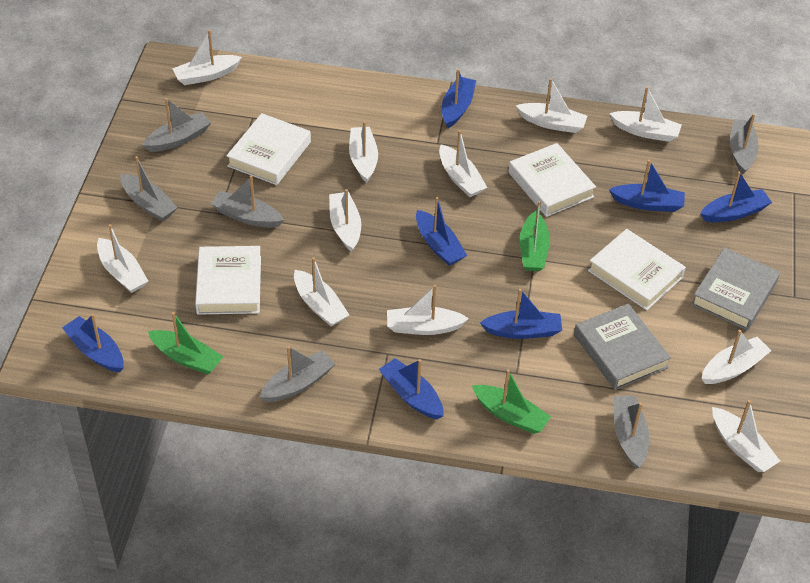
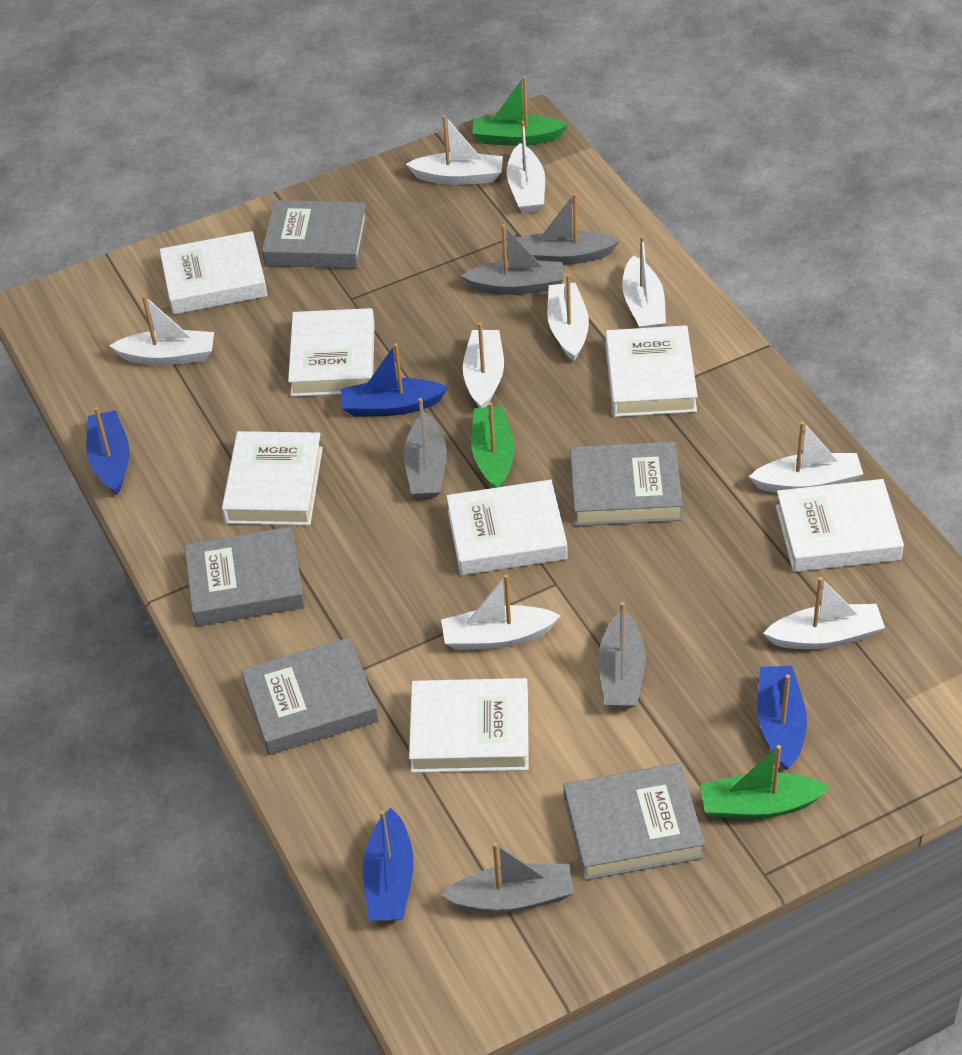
blue boat: [62,314,124,373] [379,358,444,419] [416,197,467,266] [442,69,476,128] [480,289,562,339] [609,160,685,212] [700,172,772,222] = 7 -> [86,407,129,495] [340,343,448,417] [363,808,414,921] [757,666,807,770] = 4
grey boat: [120,156,177,221] [142,98,211,152] [211,175,284,228] [259,346,335,402] [614,396,649,469] [730,114,759,174] = 6 -> [404,398,447,498] [441,842,574,913] [461,224,564,295] [519,193,620,265] [599,602,646,708] = 5
grey book: [574,303,671,390] [691,247,780,330] = 2 -> [184,527,305,626] [241,637,379,755] [262,200,368,268] [563,763,705,880] [570,442,683,526] = 5
white boat: [97,224,148,293] [172,30,242,85] [294,257,349,327] [329,189,361,252] [349,121,378,183] [387,285,469,335] [439,130,488,197] [516,78,587,133] [609,87,682,142] [702,330,771,384] [712,400,780,472] = 11 -> [109,295,214,365] [406,115,503,185] [441,574,561,650] [463,322,504,408] [507,121,545,213] [547,274,589,361] [622,236,666,328] [749,421,863,493] [763,577,885,649] = 9
white book: [195,246,261,315] [226,113,311,185] [508,143,596,217] [588,229,686,310] = 4 -> [159,231,268,314] [222,431,323,525] [288,308,375,397] [409,678,529,773] [446,480,568,575] [605,325,698,417] [776,479,904,572] = 7

